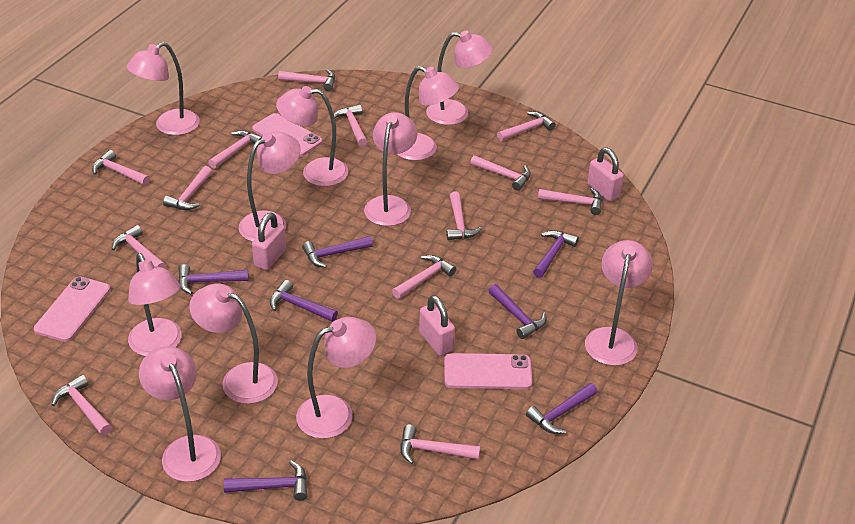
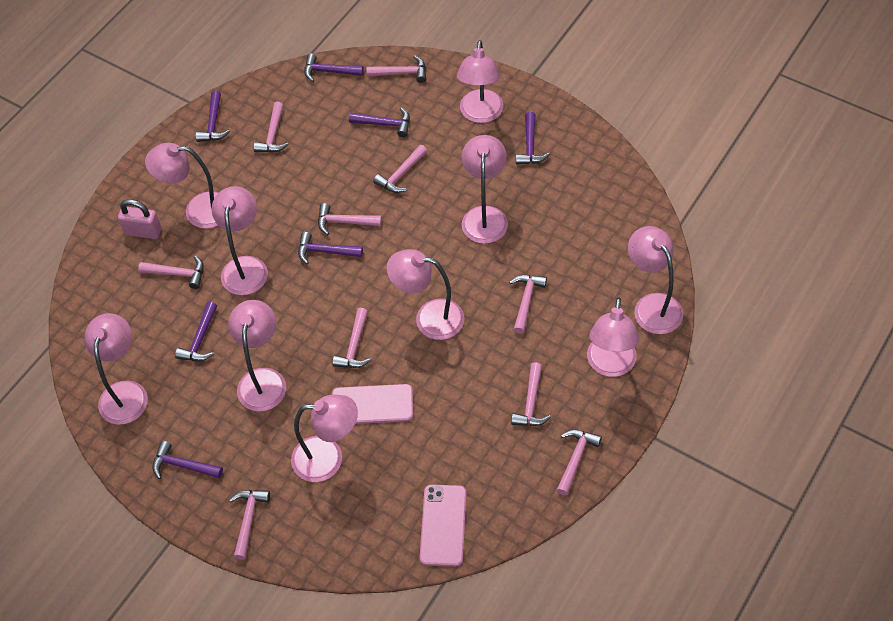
pink hammer: [52,374,112,435] [92,150,150,186] [112,225,166,268] [163,166,212,210] [208,130,262,169] [278,69,335,91] [334,105,368,147] [392,255,456,299] [400,424,480,464] [447,191,482,240] [470,155,531,191] [497,112,556,141] [538,188,602,215] = 13 -> [138,256,204,289] [229,490,270,560] [253,102,289,153] [318,203,382,235] [332,308,371,368] [366,55,426,83] [373,145,427,193] [509,275,547,334] [511,362,551,426] [557,430,602,495] = 10
pink lamp: [127,42,200,135] [128,253,182,356] [139,346,221,482] [189,284,278,404] [239,132,300,242] [276,86,348,186] [296,317,376,439] [364,112,417,226] [397,66,459,161] [426,31,493,125] [585,240,653,366] = 11 -> [84,313,148,425] [145,143,219,229] [212,186,268,295] [228,300,286,411] [291,394,358,482] [387,249,464,340] [457,40,504,123] [462,135,508,244] [587,297,639,377] [628,226,683,334] = 10
pink padlock: [252,213,286,270] [419,295,455,356] [587,148,624,201] = 3 -> [118,199,161,239] = 1
pink phone: [34,276,110,342] [252,113,322,157] [444,353,532,389] = 3 -> [332,384,413,424] [420,485,466,567] = 2

